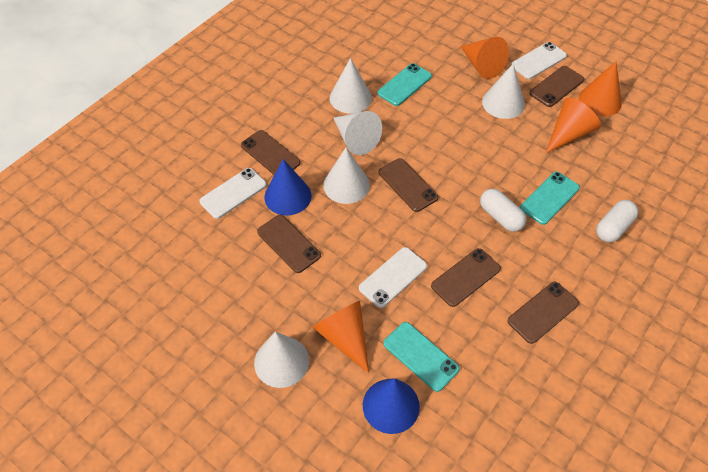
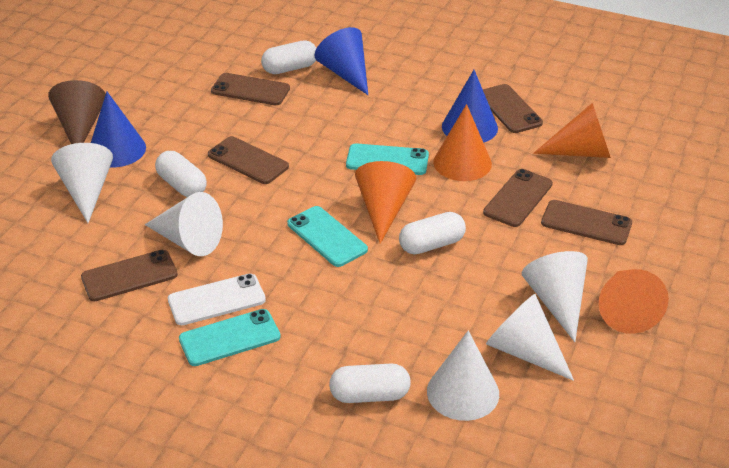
blue cone: [264,159,312,216] [363,378,420,434] = 2 -> [91,92,146,167] [314,27,368,95] [442,70,498,143] = 3
brown cone: none = 0 -> [48,80,106,144] = 1
white capsule: [480,189,526,232] [596,200,638,242] = 2 -> [155,151,207,197] [261,40,317,74] [329,364,411,403] [399,212,466,254] = 4
white phone: [199,168,267,219] [359,247,427,308] [511,42,567,79] = 3 -> [168,274,266,325] = 1

